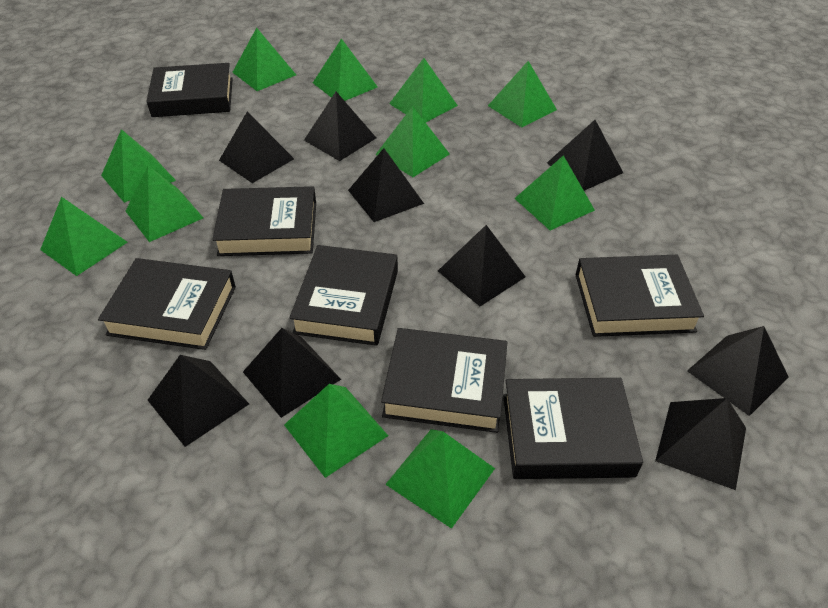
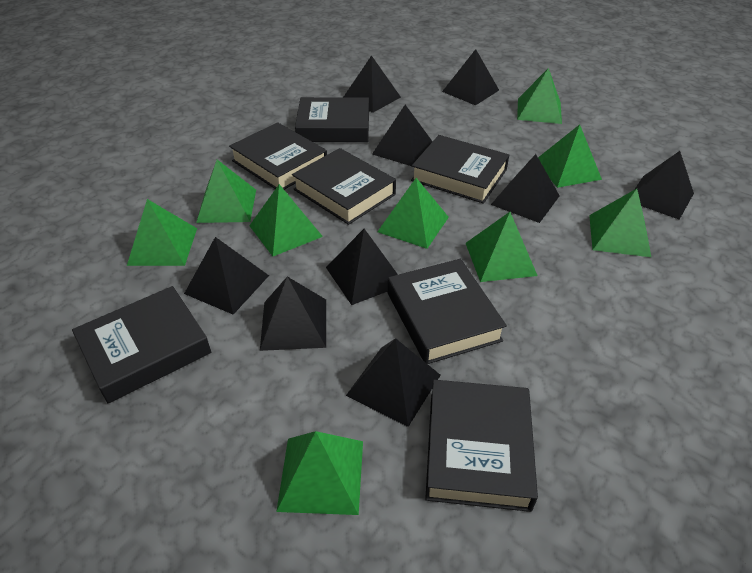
green pyramid: [40,197,128,276] [101,129,176,203] [126,166,203,242] [232,28,296,91] [284,384,388,478] [313,38,378,101] [375,106,450,177] [385,429,495,529] [389,58,458,123] [488,61,557,127] [514,155,595,230] = 11 -> [127,199,197,266] [196,160,256,223] [249,184,323,256] [276,431,363,515] [377,178,449,249] [466,212,538,282] [517,68,562,124] [538,124,602,188] [589,189,651,257] = 9

